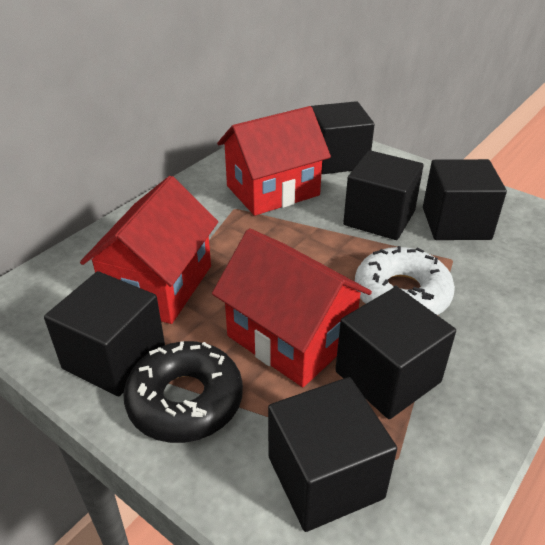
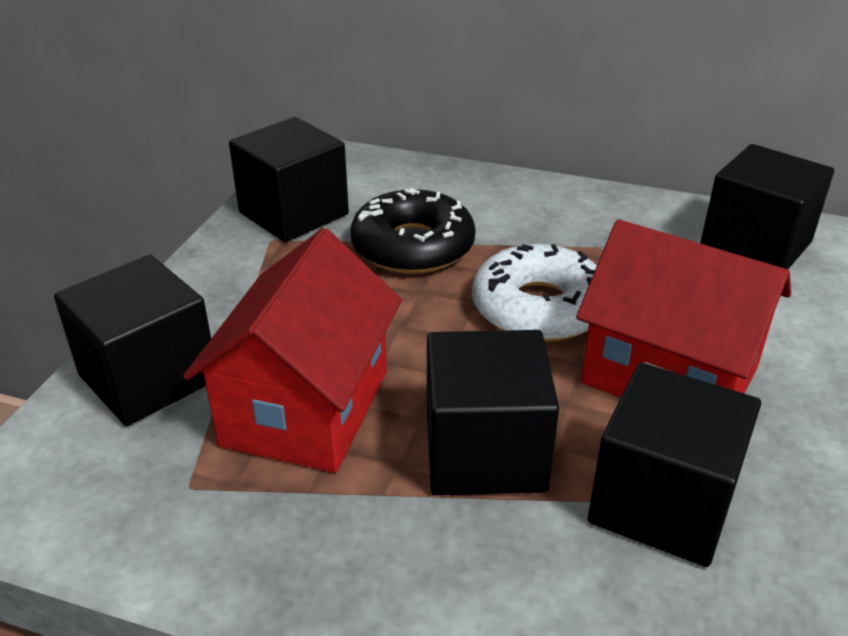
black cube: [44,271,165,396] [268,377,397,532] [311,101,375,174] [335,287,456,419] [343,150,424,240] [423,159,507,240] = 6 -> [54,255,211,426] [229,117,349,242] [427,330,559,495] [588,363,761,567] [700,144,834,269] = 5
red house: [80,176,218,324] [212,228,372,387] [217,106,331,216] = 3 -> [183,228,402,473] [576,220,791,398] = 2

